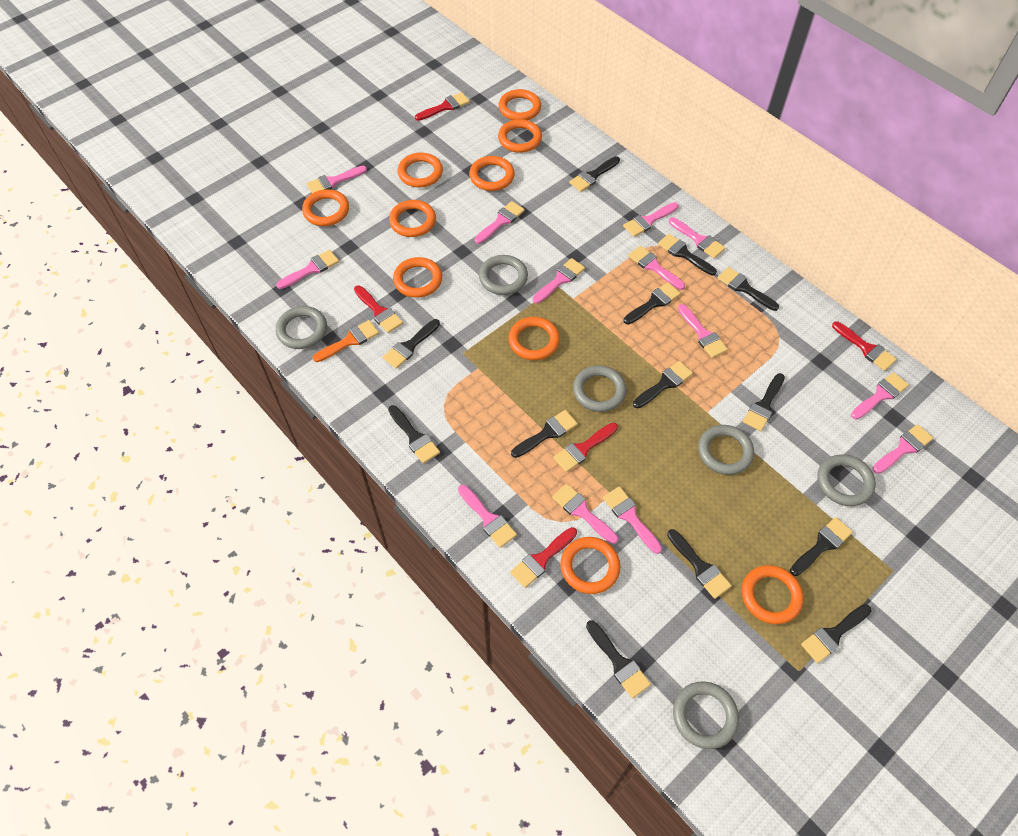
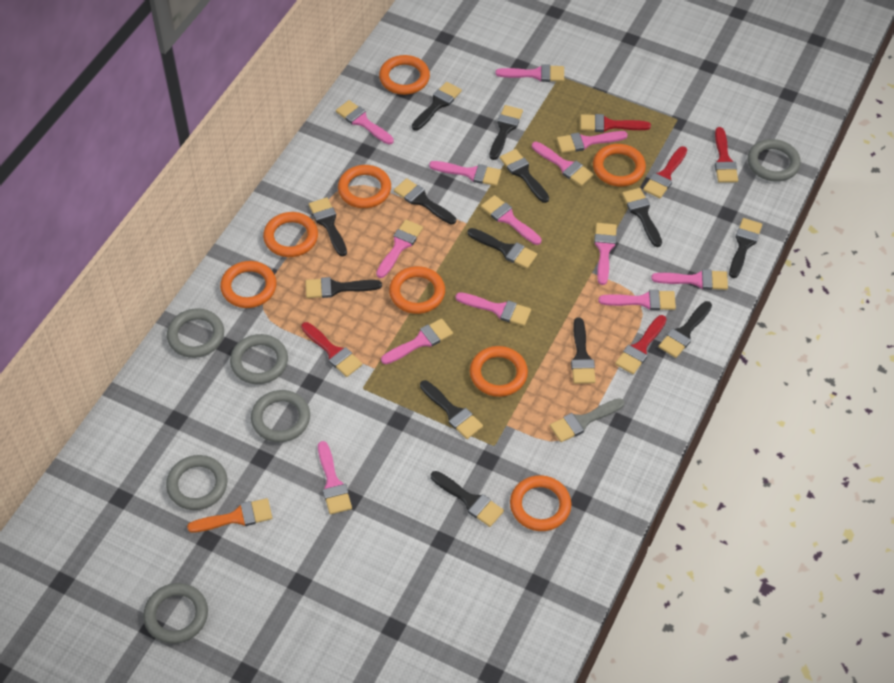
grey brush: none = 0 -> [550,398,624,442] = 1
orange ring: [302,189,349,226] [389,200,436,237] [393,257,442,298] [398,153,443,187] [469,156,515,191] [498,89,541,120] [498,119,542,153] [508,317,560,360] [560,537,620,594] [742,565,804,624] = 10 -> [220,261,277,308] [263,212,318,257] [338,165,391,208] [379,55,430,95] [389,266,445,314] [470,346,528,397] [510,475,572,531] [593,144,646,186] = 8

